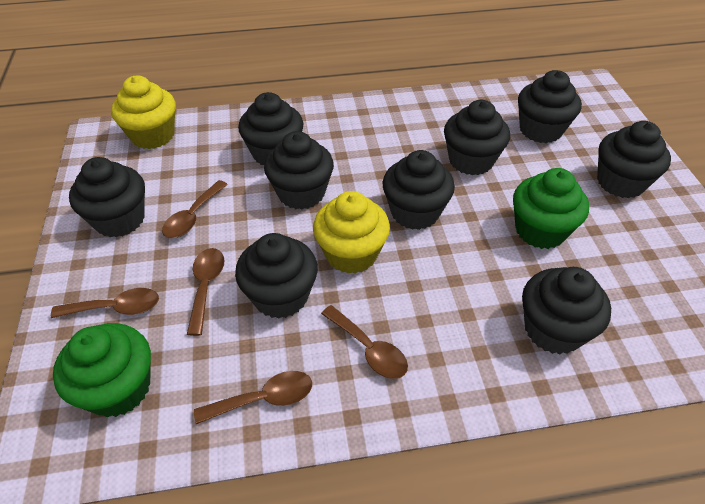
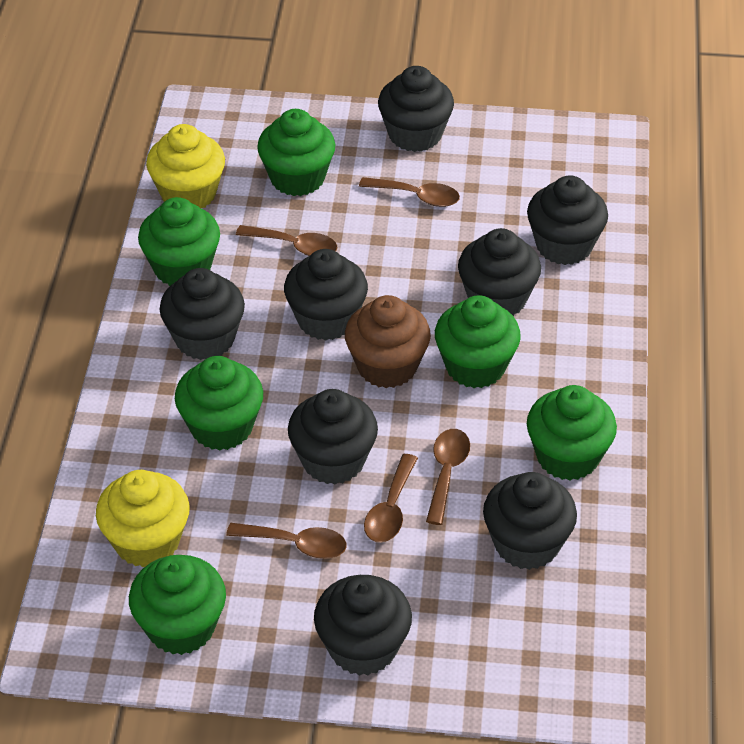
black cupcake: [69,157,145,237] [235,233,318,319] [238,92,304,165] [264,131,334,210] [383,150,455,230] [444,100,510,175] [518,70,582,143] [522,267,611,354] [597,121,671,198] = 9 -> [160,268,245,360] [284,249,368,341] [288,389,378,484] [314,575,412,676] [378,66,454,152] [458,228,541,317] [483,472,577,570] [527,175,608,265] = 8
brown cupcake: none = 0 -> [345,295,431,388] = 1
green cupcake: [53,323,151,417] [513,168,589,249] = 2 -> [129,555,226,655] [138,197,220,286] [175,356,263,451] [257,109,336,196] [435,295,521,388] [527,385,617,480] = 6

